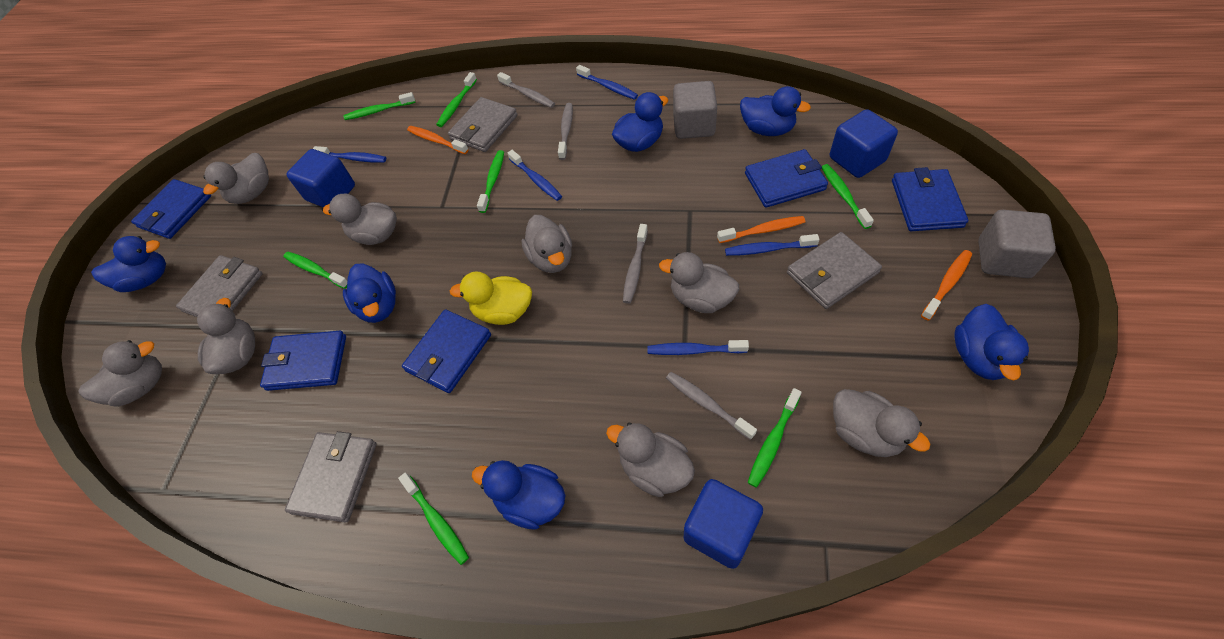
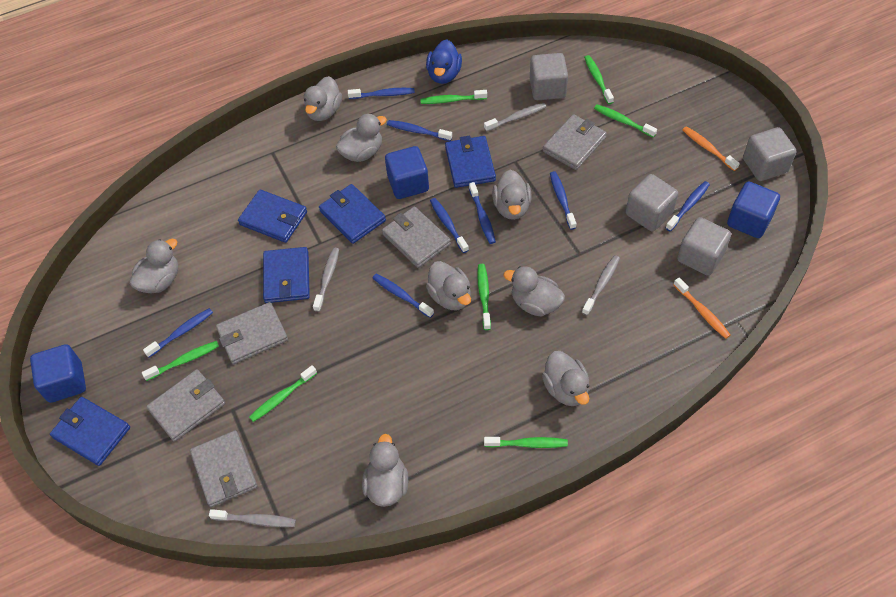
blue duck: [91,236,166,292] [343,263,396,323] [472,460,566,529] [612,92,668,152] [740,86,811,136] [954,304,1029,381] = 6 -> [426,39,462,84] = 1
blue toothbrush: [313,146,386,163] [508,150,562,201] [576,65,638,100] [647,340,749,355] [725,234,819,256] = 5 -> [143,308,213,357] [348,88,415,99] [373,274,434,318] [387,120,452,141] [430,198,469,253] [469,182,496,244] [550,171,576,230] [666,181,710,231] = 8
grey cube: [673,81,717,139] [978,210,1056,278] = 2 -> [530,53,568,100] [626,174,678,232] [677,217,731,276] [743,127,796,181] = 4
grey wallet: [176,255,263,317] [285,431,376,523] [448,97,518,152] [787,232,882,309] = 4 -> [146,369,225,442] [190,430,257,507] [216,302,288,364] [382,206,451,268] [543,114,607,170] = 5
orange toothbrush: [407,126,469,154] [717,216,805,243] [921,250,972,321] = 3 -> [674,278,731,339] [682,126,740,171] = 2
yellow duck: [450,271,532,325] = 1 -> none = 0

